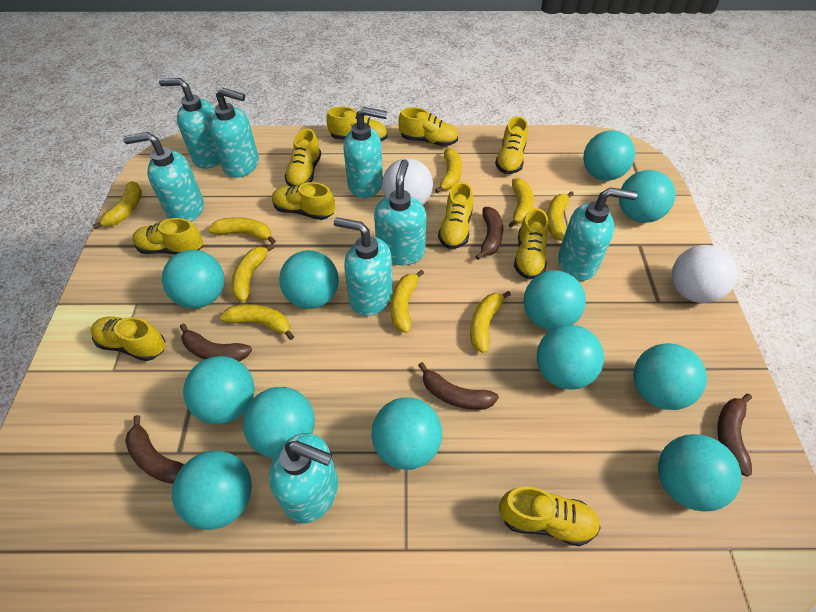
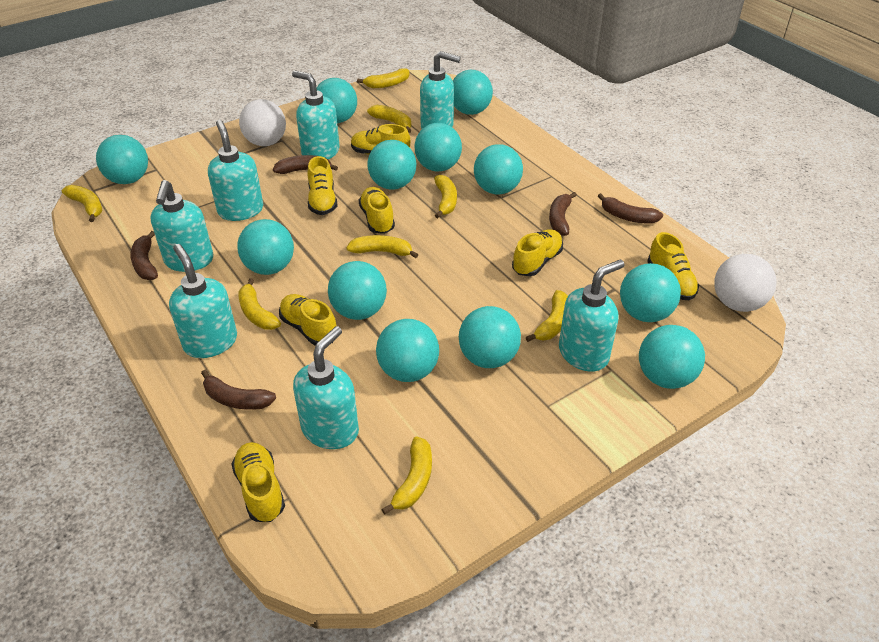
turquoise soap dispenser: [123,132,204,222] [159,78,220,169] [209,88,259,178] [269,433,338,524] [334,217,393,316] [343,107,387,198] [374,160,426,265] [558,187,637,281] = 8 -> [150,180,213,272] [169,244,237,358] [208,120,263,221] [292,71,340,159] [293,326,359,449] [420,51,461,129] [559,259,625,372] = 7
yellow banana: [93,181,142,229] [208,217,276,244] [220,304,294,340] [231,244,275,302] [391,270,424,333] [435,148,462,193] [470,291,511,353] [509,178,534,227] [547,191,574,241] = 9 -> [62,185,102,222] [238,278,281,330] [346,235,418,258] [357,68,410,88] [367,105,411,133] [381,436,432,515] [434,175,457,218] [526,290,568,342] = 8
yellow shoe: [91,317,165,361] [132,218,203,255] [272,182,335,220] [284,129,321,187] [327,107,388,141] [398,107,458,146] [438,182,473,249] [495,116,528,174] [499,486,601,546] [514,208,549,279] = 10 -> [232,442,285,522] [279,294,337,346] [307,156,337,215] [351,124,410,154] [359,187,395,234] [512,229,563,276] [647,232,699,300] = 7

